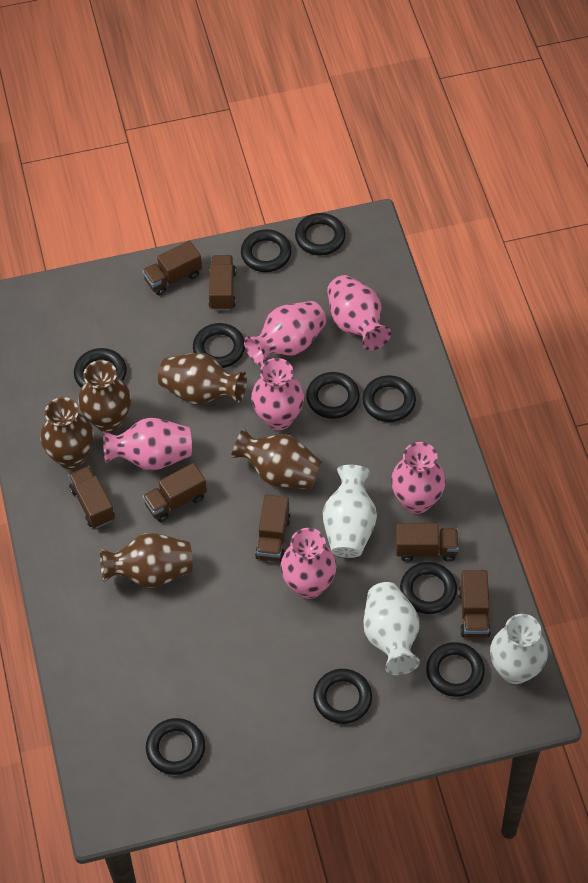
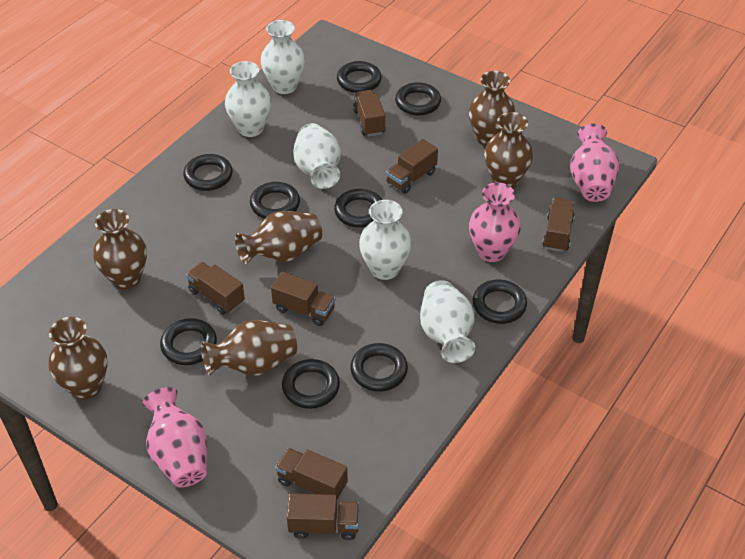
black ring: [74,348,127,387] [146,718,205,775] [193,323,245,368] [241,229,292,272] [295,213,346,256] [306,372,360,419] [313,669,372,724] [362,375,416,422] [400,562,457,614] [426,642,485,697] = 10 -> [160,318,217,365] [183,154,233,191] [250,182,300,219] [282,359,340,409] [334,189,382,227] [337,61,382,93] [350,343,408,392] [395,82,441,116] [472,279,527,324] = 9
brown vase: [40,397,94,469] [78,360,131,433] [100,533,193,588] [158,353,247,405] [231,428,322,489] = 5 -> [49,317,107,400] [93,209,147,290] [201,320,297,376] [235,211,322,264] [469,71,515,146] [484,112,533,188] = 6
pink vase: [103,418,192,471] [244,301,326,365] [251,358,304,430] [281,528,337,599] [327,275,391,350] [391,442,446,514] = 6 -> [142,387,207,488] [469,182,521,262] [570,124,619,202] = 3
white vase: [323,465,377,558] [364,582,420,675] [490,614,548,684] = 3 -> [225,61,271,137] [260,20,305,94] [293,123,341,189] [359,200,412,280] [420,280,475,363] = 5

